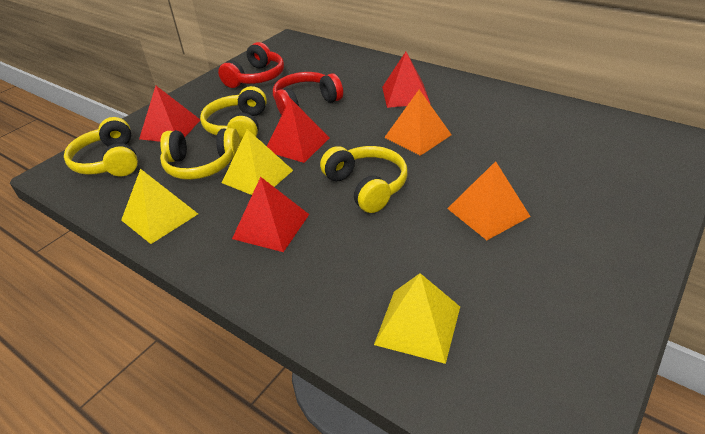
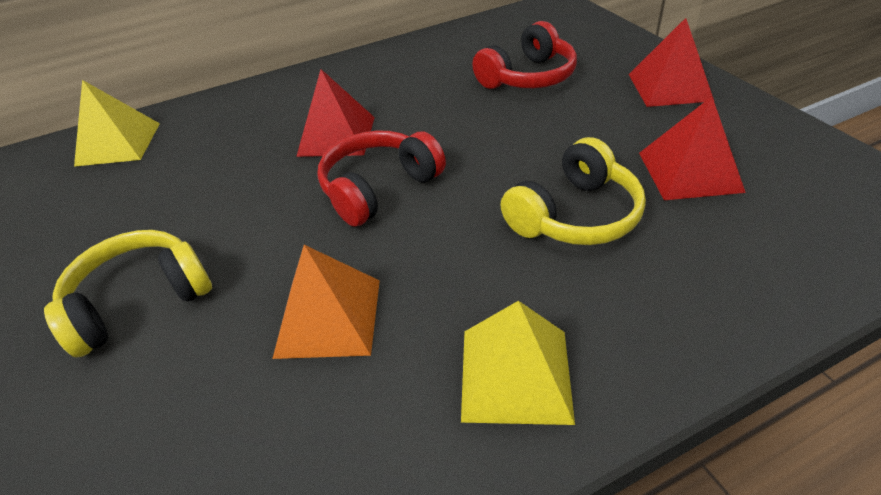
orange pyramid: [384,90,452,156] [447,161,531,240] = 2 -> [272,245,380,359] = 1
red pyramid: [139,86,200,142] [232,177,309,252] [267,98,330,163] [382,52,430,108] = 4 -> [296,69,375,157] [629,18,714,107] [639,96,746,200] = 3
yellow headphones: [64,117,138,176] [160,128,240,180] [200,86,267,143] [320,146,408,213] = 4 -> [44,230,212,358] [500,137,646,245] = 2
yellow pyramid: [121,169,198,244] [222,129,293,195] [374,273,460,364] = 3 -> [74,80,160,167] [461,301,575,425] = 2

